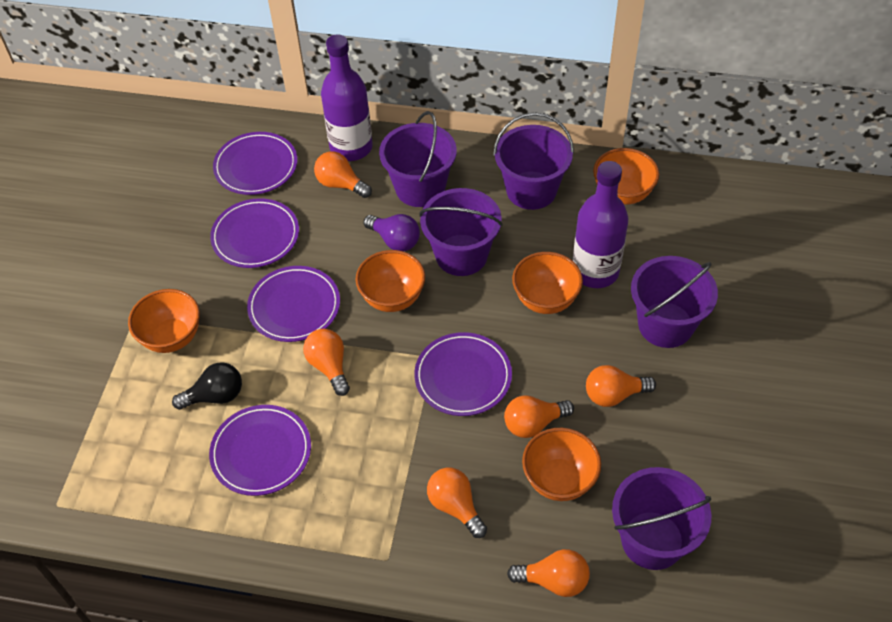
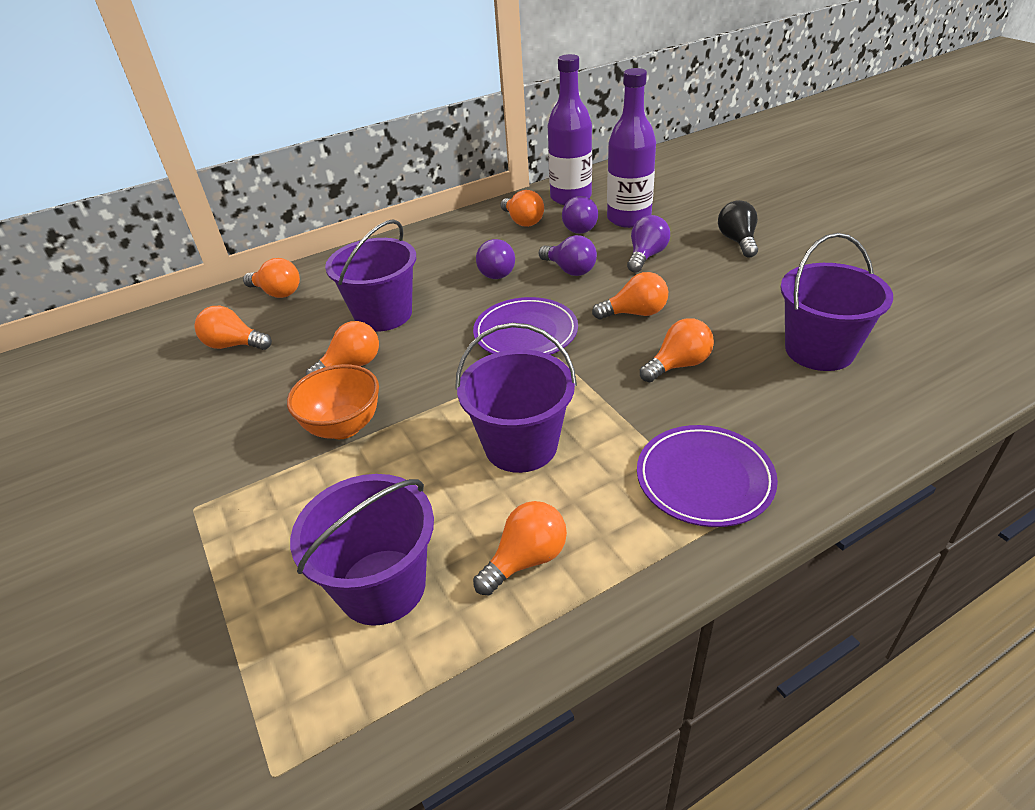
orange bowl: [128,289,200,353] [356,250,425,312] [512,252,583,314] [522,428,601,501] [593,148,659,205] = 5 -> [287,364,379,439] = 1
orange light bulb: [303,329,350,396] [314,151,372,198] [427,467,487,538] [504,395,574,438] [507,549,590,597] [586,365,656,407] = 6 -> [194,306,272,350] [243,258,300,298] [306,321,379,375] [473,501,567,595] [501,190,544,227] [592,272,668,319] [640,318,714,382] = 7
purple bucket: [379,111,457,207] [419,188,503,276] [493,112,574,210] [612,467,711,570] [631,256,718,348] = 5 -> [290,474,434,626] [325,219,416,332] [455,323,577,473] [780,233,893,371] = 4
purple light bulb: [364,214,420,251] = 1 -> [476,239,515,279] [539,235,597,276] [562,196,598,234] [627,215,670,273] = 4
purple plate: [209,405,311,496] [210,198,299,268] [213,132,297,195] [247,266,340,342] [414,332,512,416] = 5 -> [473,297,578,355] [637,425,778,527] = 2

